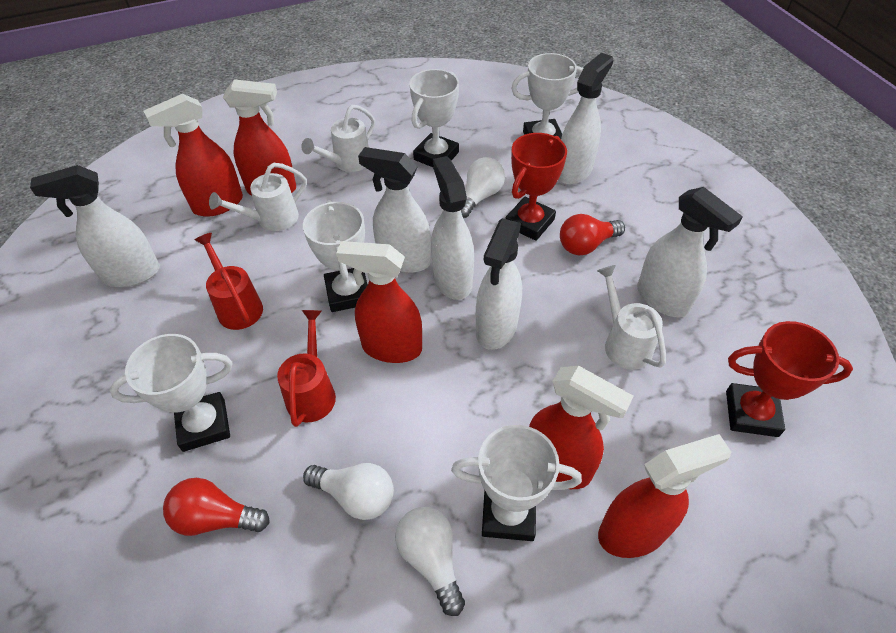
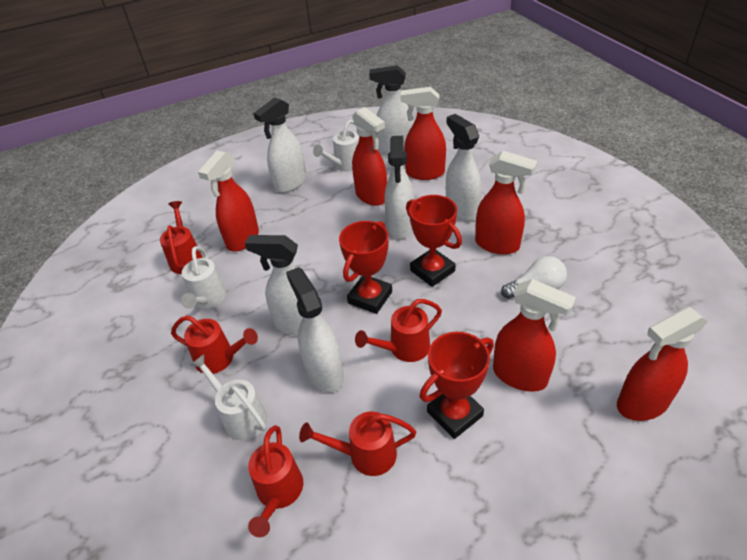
red light bulb: [163,478,270,536] [560,214,625,255] = 2 -> none = 0
red spray bottle: [143,94,243,217] [223,79,296,195] [336,241,422,363] [529,366,634,489] [598,434,732,558] = 5 -> [198,151,259,252] [352,107,387,206] [400,87,446,180] [475,151,538,255] [493,279,576,392] [617,307,708,421] = 6
red trophy: [505,133,567,241] [726,321,853,437] = 2 -> [339,221,392,314] [406,195,462,287] [420,332,494,439] = 3
red watering can: [194,233,263,330] [277,310,336,427] = 2 -> [160,201,203,274] [171,315,258,374] [248,425,303,537] [299,412,416,476] [355,299,442,362] = 5
white light bulb: [303,463,394,520] [395,507,465,616] [461,157,505,218] = 3 -> [501,256,567,299] = 1
white trophy: [109,334,233,452] [303,200,368,312] [410,69,459,167] [451,425,582,541] [511,53,583,139] = 5 -> none = 0

